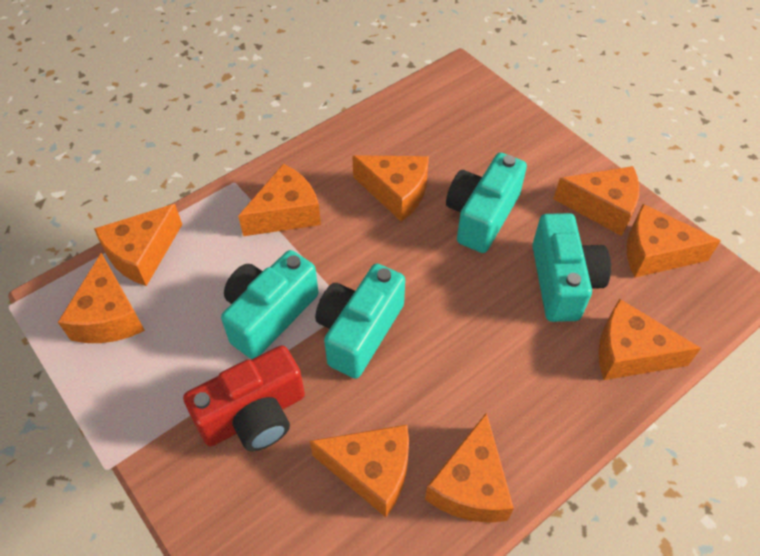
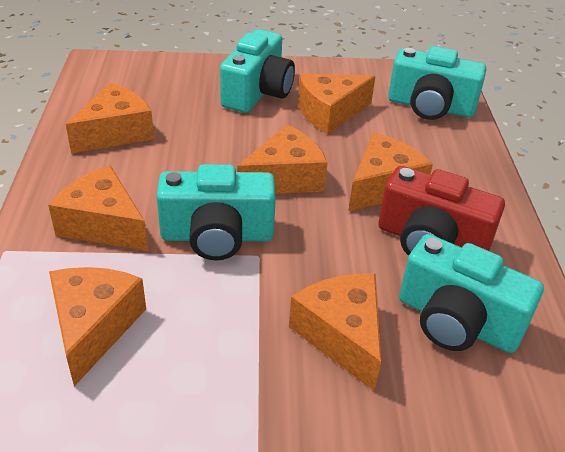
orange cheese: [58,253,145,343] [94,204,182,286] [238,164,321,236] [310,425,409,517] [352,155,429,222] [425,412,514,523] [554,166,640,236] [598,299,701,380] [627,204,721,278] = 9 -> [48,165,148,251] [49,267,146,386] [66,83,154,153] [237,125,328,194] [289,274,381,391] [298,73,375,134] [349,133,433,211] = 7

